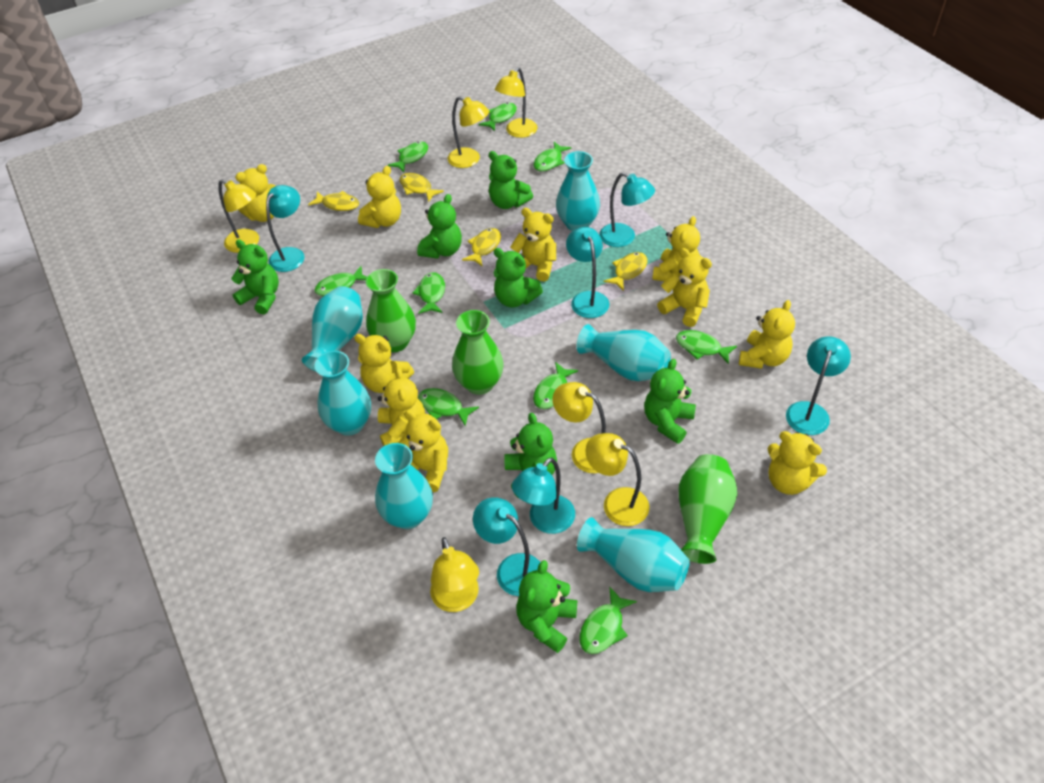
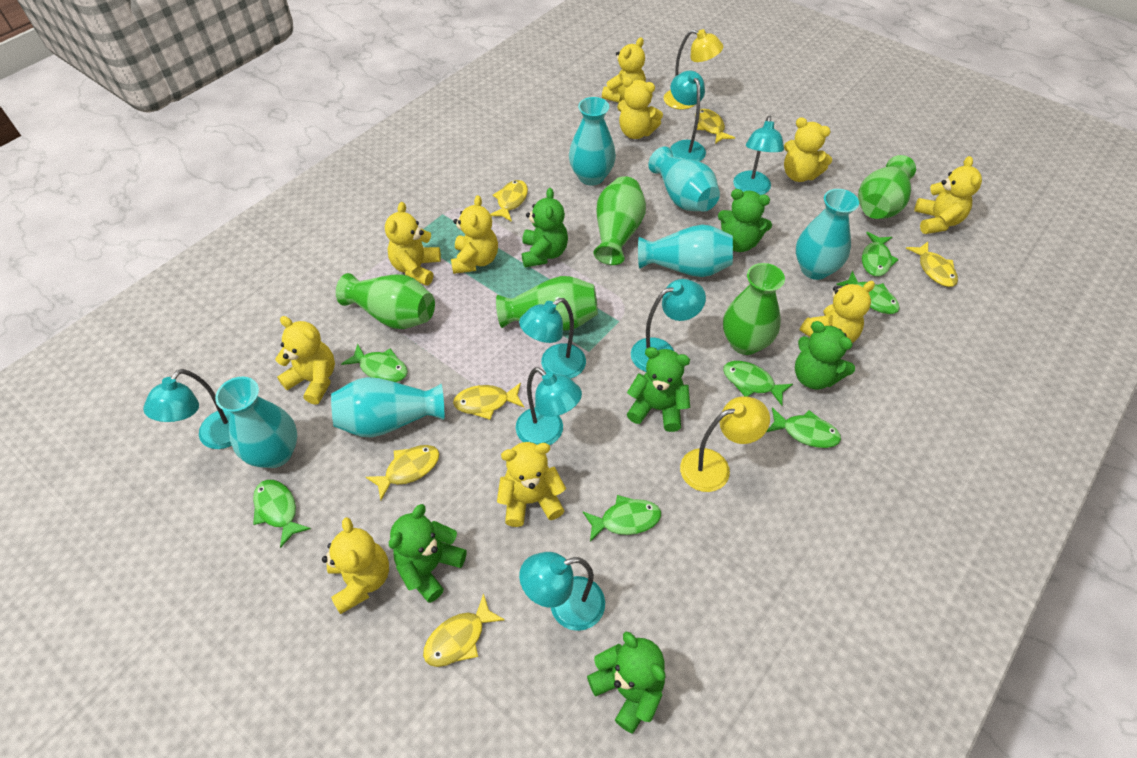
green fish: [314,266,367,296] [388,141,428,172] [412,272,445,314] [418,388,479,426] [479,103,517,131] [533,362,578,409] [534,142,571,171] [580,586,637,654] [676,330,737,364] = 9 -> [253,480,311,548] [341,344,408,382] [583,495,661,542] [723,361,793,405] [766,407,841,448] [836,271,900,314] [862,232,899,276] = 7
green teddy bear: [231,240,279,314] [417,194,462,259] [489,151,533,209] [494,248,543,308] [504,413,557,497] [516,560,577,653] [644,359,696,444] = 7 -> [389,504,467,603] [522,188,568,267] [587,632,666,733] [627,347,690,432] [718,189,772,252] [795,321,855,389] = 6
green vase: [366,269,416,352] [452,310,504,395] [679,454,737,564] = 3 -> [336,273,435,329] [496,276,598,331] [594,176,646,265] [723,263,785,355] [858,155,916,219] = 5
turquoise lamp: [266,185,305,272] [473,497,540,596] [512,458,575,534] [566,227,609,318] [599,172,655,247] [786,336,851,435] = 6 -> [143,369,232,449] [516,367,582,445] [519,298,586,379] [519,552,605,631] [631,279,706,372] [670,71,706,162] [733,115,784,195] = 7
yellow fish: [308,191,359,211] [399,173,444,202] [462,228,501,267] [604,252,647,291] = 4 -> [366,445,439,501] [423,593,505,667] [453,383,524,420] [490,180,528,222] [695,109,735,144] [906,242,958,287] = 6
yellow lamp: [218,180,259,253] [430,537,479,612] [448,96,489,168] [495,67,538,138] [553,382,606,473] [586,433,649,526] = 6 -> [664,29,724,109] [680,397,770,492] = 2

